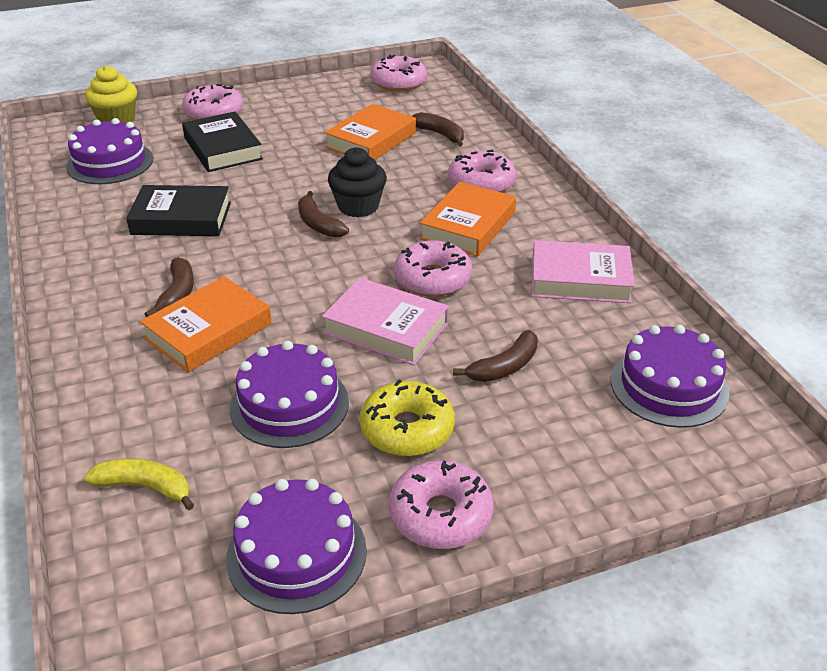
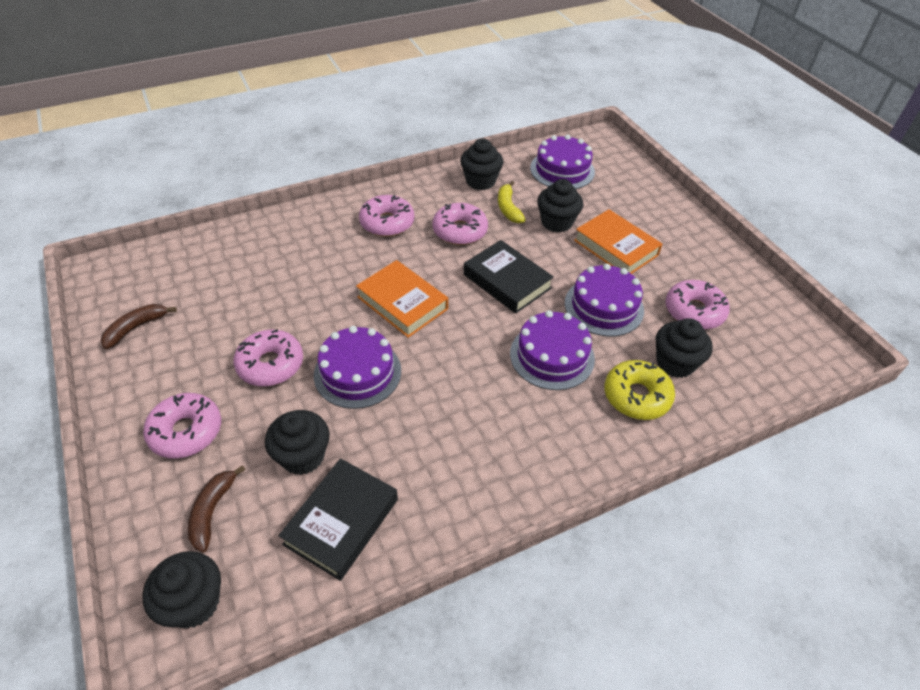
black cupcake: [328,147,387,217] = 1 -> [142,551,221,629] [265,410,330,475] [460,139,503,190] [537,179,583,233] [656,318,713,378] = 5
brown banana: [145,257,194,317] [298,191,349,238] [412,112,464,146] [453,330,538,382] = 4 -> [101,304,177,349] [188,465,246,552] = 2
orange book: [140,276,272,372] [324,104,416,160] [419,182,516,256] = 3 -> [356,260,448,338] [574,209,662,274] = 2
pink book: [322,277,449,365] [532,240,635,303] = 2 -> none = 0
yellow cupcake: [85,65,137,123] = 1 -> none = 0

